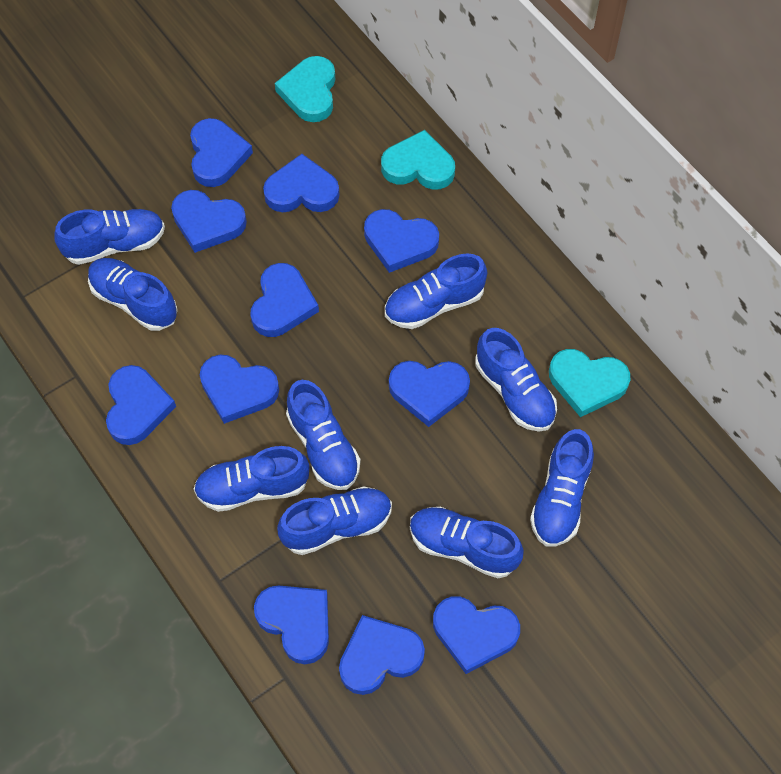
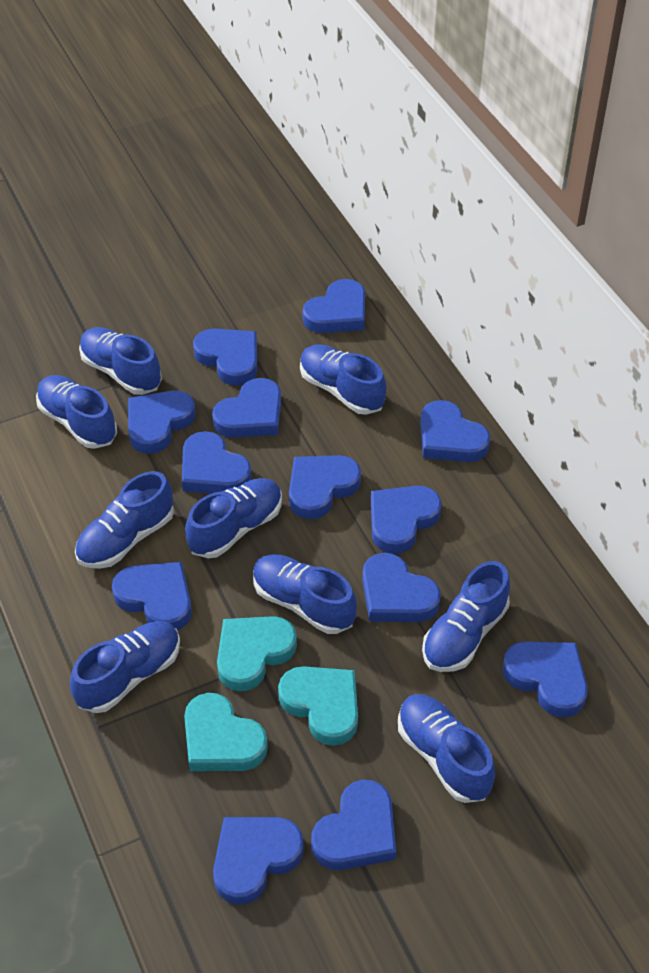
blue heart: [106,365,176,445] [171,190,247,253] [190,118,253,187] [200,355,279,424] [250,263,319,337] [254,585,329,664] [263,154,339,212] [339,615,425,695] [364,209,439,273] [389,361,470,427] [433,596,520,674] = 11 -> [112,562,192,630] [128,391,196,454] [182,431,252,494] [193,328,257,386] [212,378,281,438] [213,817,304,905] [289,455,361,519] [302,279,365,333] [311,780,396,870] [362,553,441,622] [371,486,441,554] [420,400,490,462] [502,641,588,717] = 13

